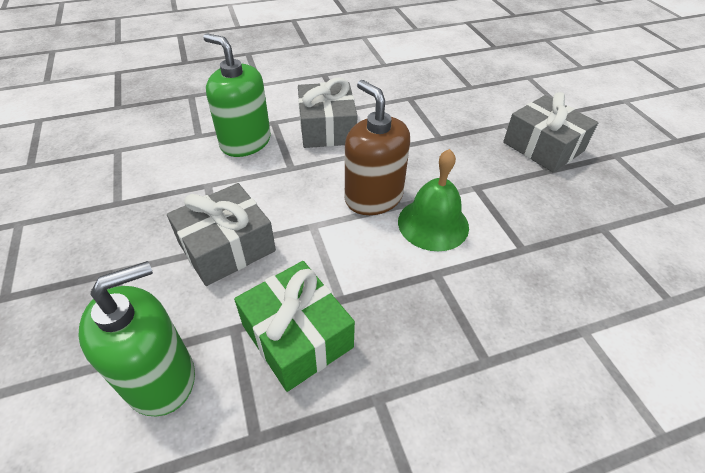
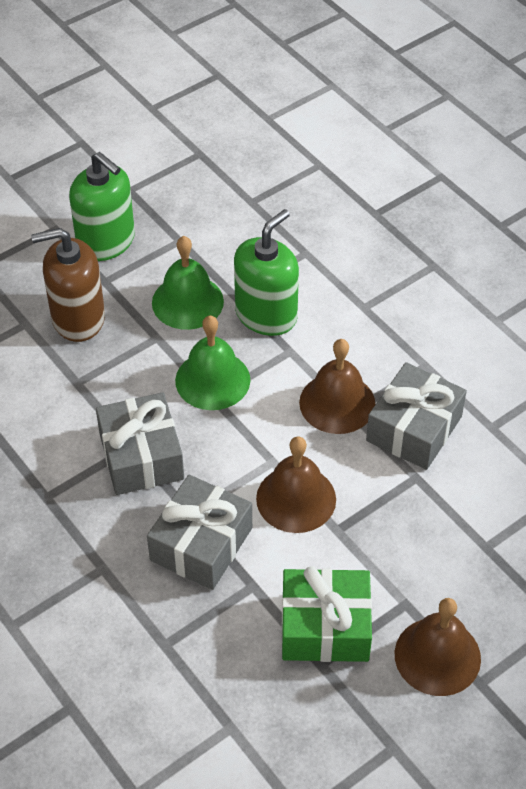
brown bell: none = 0 -> [256,437,336,533] [299,339,375,434] [395,598,481,696] = 3
green bell: [398,149,469,251] = 1 -> [152,236,224,330] [175,315,250,410] = 2

